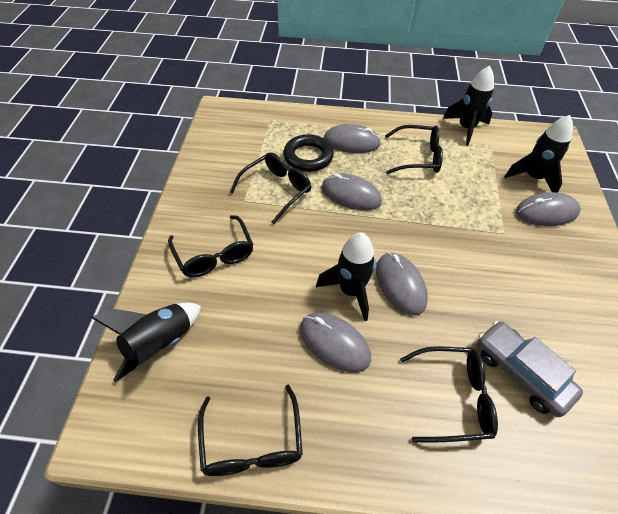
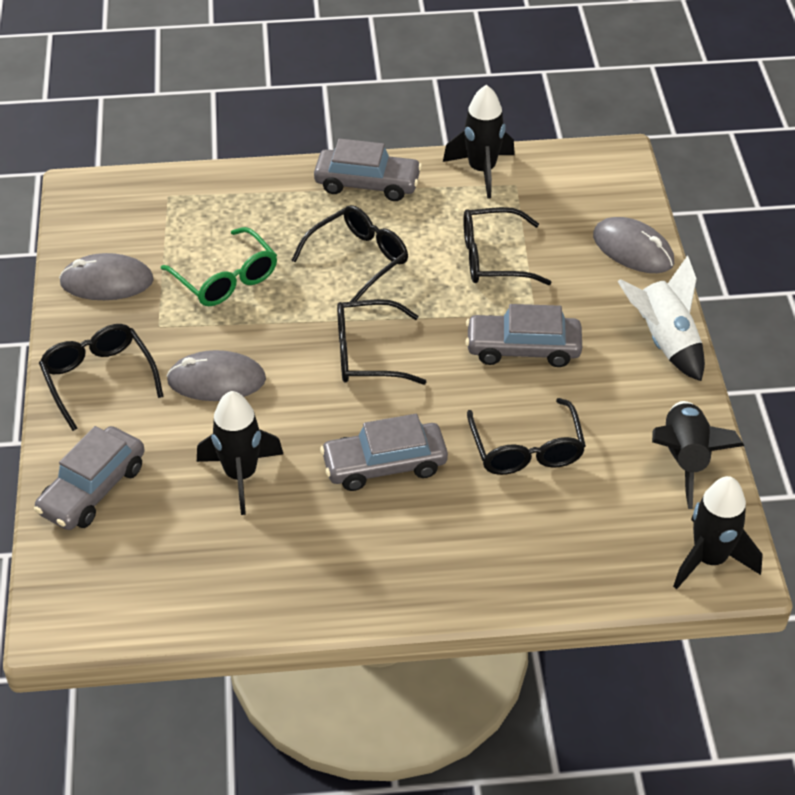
black ring: [283,134,334,172] = 1 -> none = 0
green glasses: none = 0 -> [161,227,277,306] = 1
grey car: [477,321,583,417] = 1 -> [34,426,145,530] [314,138,422,201] [320,414,448,491] [465,304,582,367] = 4
grey mouse: [300,313,371,372] [322,174,382,211] [324,124,381,153] [376,253,428,315] [516,192,581,226] = 5 -> [59,253,154,300] [166,350,266,401] [593,217,674,273] = 3
white rocket: none = 0 -> [617,255,705,381] = 1

